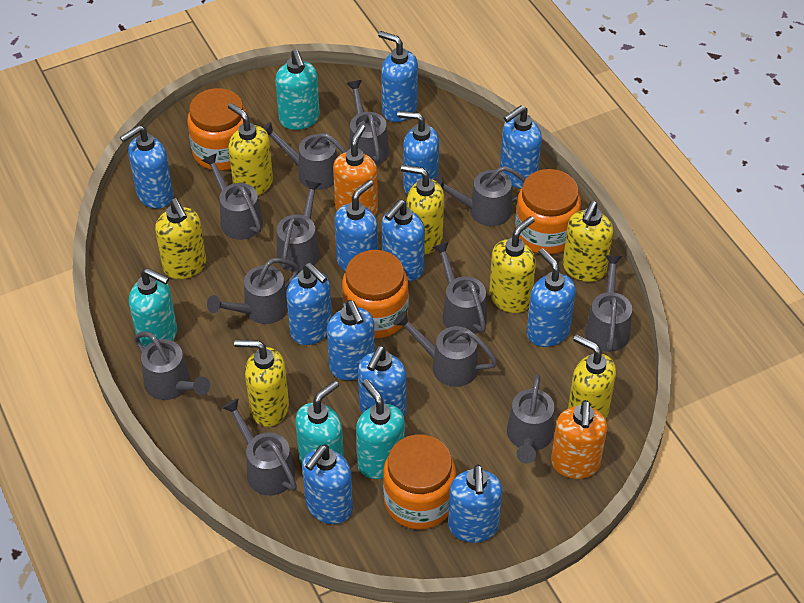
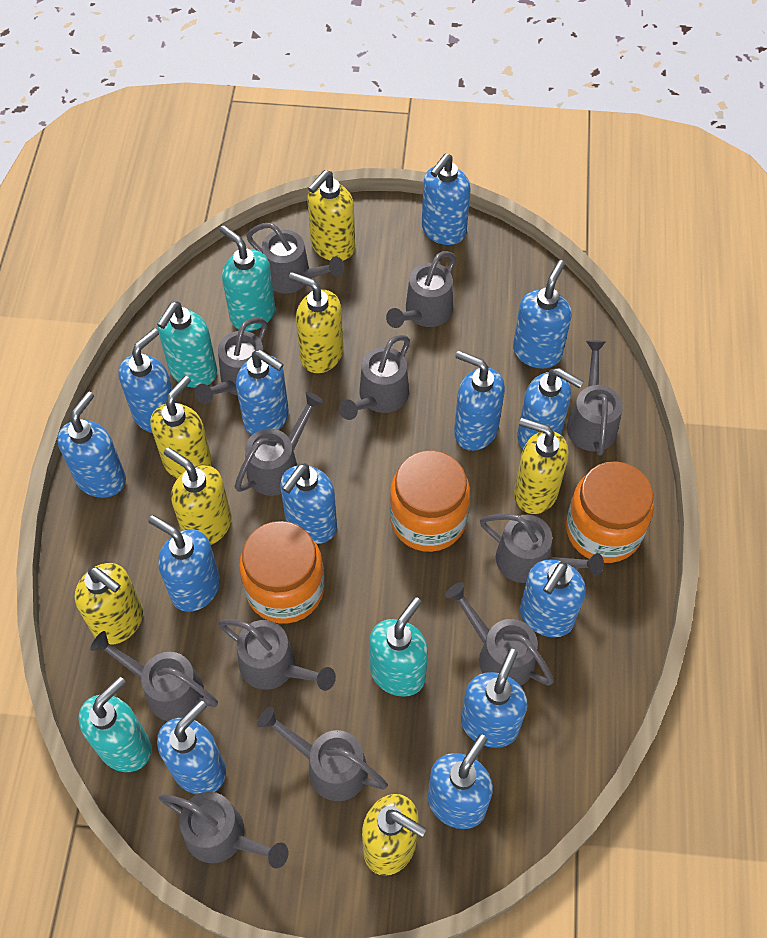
blue soap dispenser: [120,125,174,209] [286,263,332,345] [302,445,353,524] [327,300,375,380] [335,180,378,271] [358,346,406,416] [378,31,418,122] [382,200,425,281] [397,111,439,195] [448,464,503,543] [500,105,542,189] [527,248,576,347] = 12 -> [57,391,126,498] [119,328,177,433] [148,515,220,612] [157,700,226,795] [236,350,289,435] [280,463,337,544] [422,154,471,245] [428,734,493,829] [454,350,505,451] [461,649,527,748] [513,260,572,368] [517,368,584,449] [520,559,586,637] = 13
orange jar: [187,88,248,171] [342,250,409,338] [383,434,456,530] [515,169,581,254] = 4 -> [239,521,325,624] [390,450,470,552] [566,461,654,563] = 3
orange soap dispenser: [333,124,378,216] [551,400,607,479] = 2 -> none = 0

